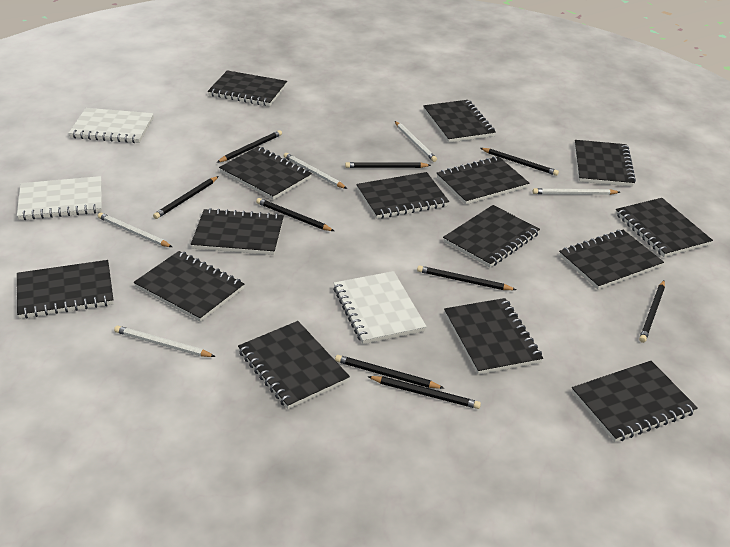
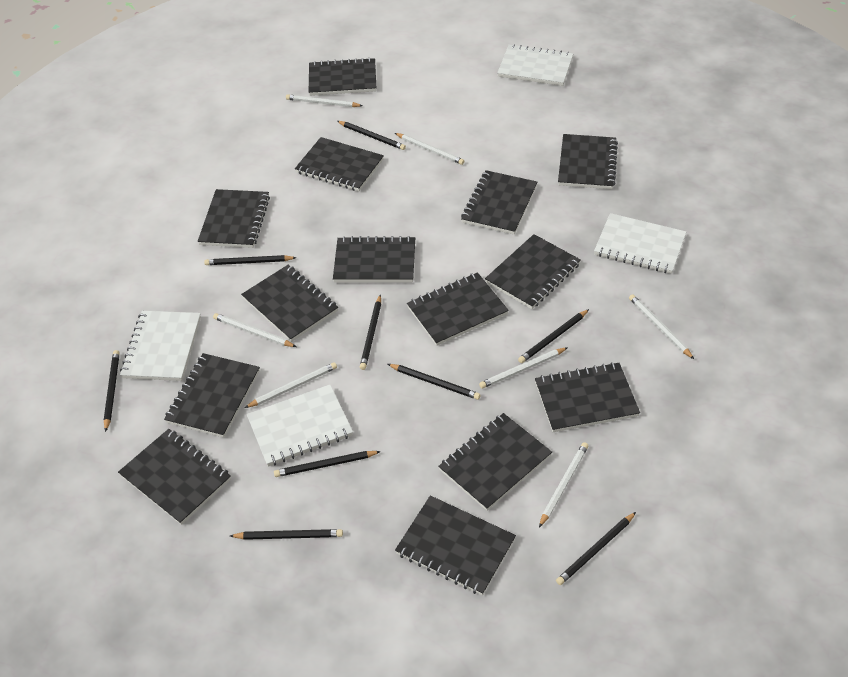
black notebook: [17,260,114,319] [134,251,245,322] [191,208,284,255] [208,70,287,106] [219,147,312,200] [238,321,350,409] [356,172,449,219] [423,100,496,143] [437,156,530,205] [443,205,540,268] [444,298,543,375] [559,230,664,290] [572,361,698,442] [575,140,636,187] [616,198,713,257] = 15 -> [118,429,231,525] [164,353,260,438] [198,189,270,248] [241,265,338,342] [295,137,384,191] [309,57,376,96] [333,236,415,283] [395,496,516,596] [407,272,509,346] [438,413,552,511] [461,170,537,234] [485,234,581,309] [535,362,640,432] [558,134,618,189] = 14
white notebook: [17,176,102,220] [68,108,154,143] [333,271,427,344] = 3 -> [120,311,201,381] [247,385,353,467] [497,44,573,86] [594,213,686,274] = 4
white pencil: [98,212,172,247] [114,325,216,357] [284,153,347,189] [395,121,437,162] [533,188,620,195] = 5 -> [213,313,296,347] [245,362,337,408] [286,94,363,107] [395,133,464,165] [479,347,568,389] [539,442,588,528] [629,294,694,359] = 7

